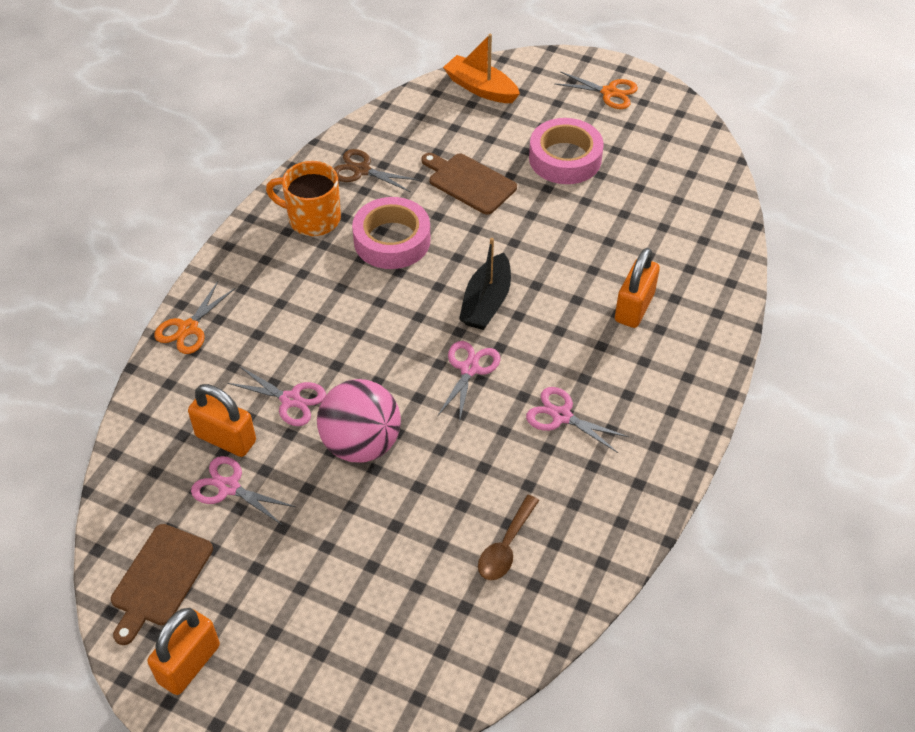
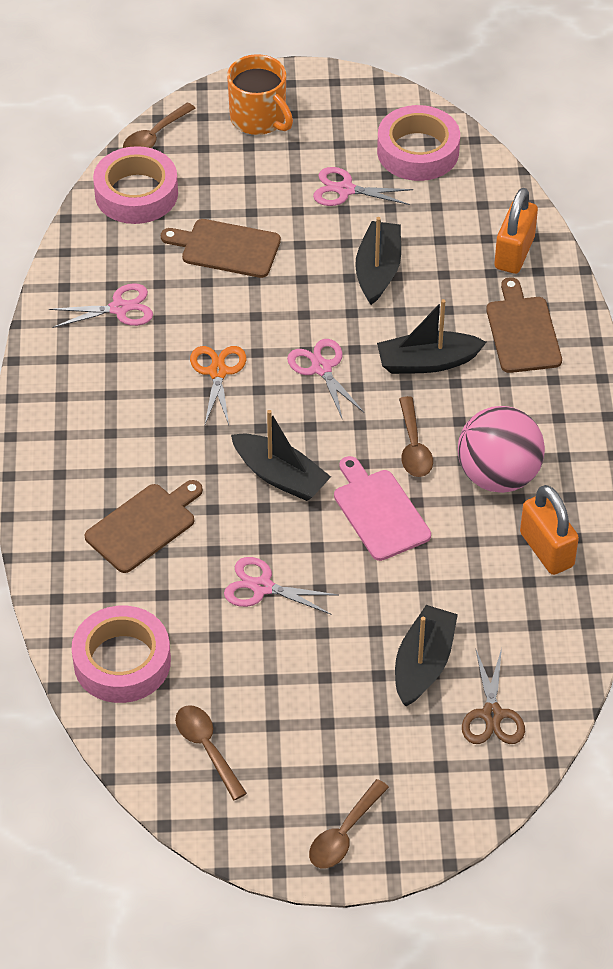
black boat: [459,238,511,330] = 1 -> [231,410,331,501] [355,217,401,305] [377,299,487,374] [395,605,458,706] = 4
brown cutting board: [111,524,213,645] [421,153,517,215] = 2 -> [85,480,203,573] [161,219,281,278] [486,277,562,373] = 3
brown spoon: [478,495,539,580] = 1 -> [123,102,196,148] [175,705,247,800] [309,779,389,868] [399,396,433,477] = 4
orange boat: [443,34,520,103] = 1 -> none = 0
orange padlock: [148,608,220,695] [188,384,256,457] [615,248,660,328] = 3 -> [494,188,538,274] [520,485,579,575] = 2
orange scissors: [154,281,236,354] [554,71,638,109] = 2 -> [190,346,246,425] = 1
pink cutting board: none = 0 -> [334,456,431,561] = 1
pink tape: [352,197,431,269] [529,118,604,184] = 2 -> [71,606,171,703] [93,146,178,224] [377,105,460,181] = 3

